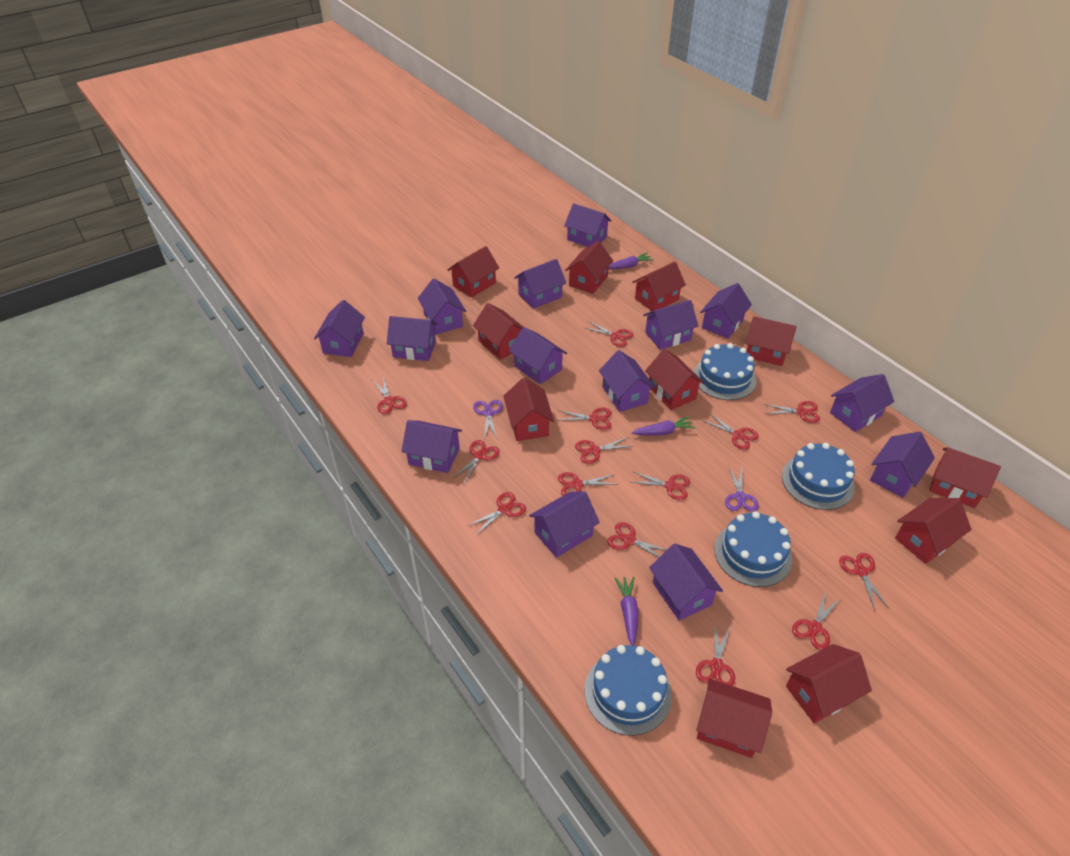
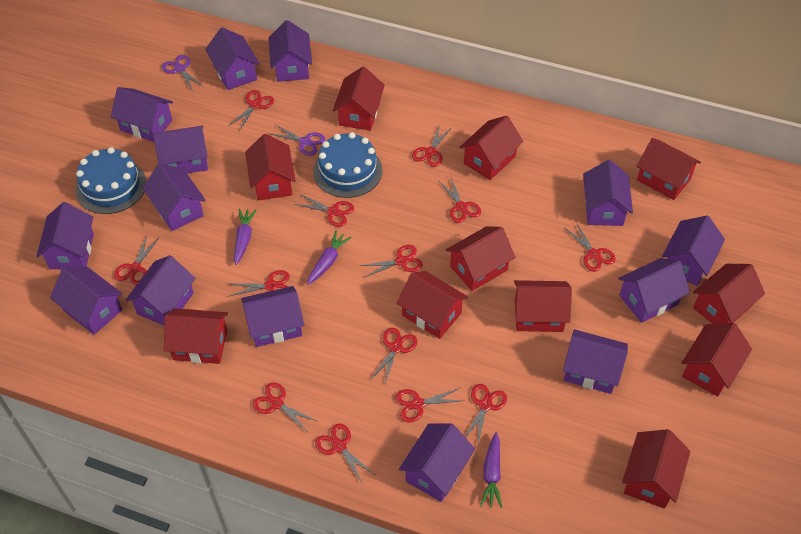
blue cake: [585,645,672,736] [693,343,756,400] [714,511,792,587] [782,443,855,510] = 4 -> [76,147,146,214] [314,132,382,198] = 2
red scissors: [372,377,407,414] [452,440,500,484] [467,492,526,536] [557,407,612,430] [558,472,618,495] [575,437,632,464] [585,321,633,347] [607,522,667,557] [631,471,690,500] [696,625,735,686] [702,413,759,450] [764,401,820,423] [792,591,840,650] [839,553,889,610] = 14 -> [114,235,160,285] [229,90,274,131] [230,270,290,296] [252,382,317,431] [294,194,354,227] [315,423,374,483] [360,245,423,277] [370,328,417,386] [395,388,464,422] [412,124,452,167] [439,178,481,223] [465,384,507,443] [565,222,616,272] = 13

